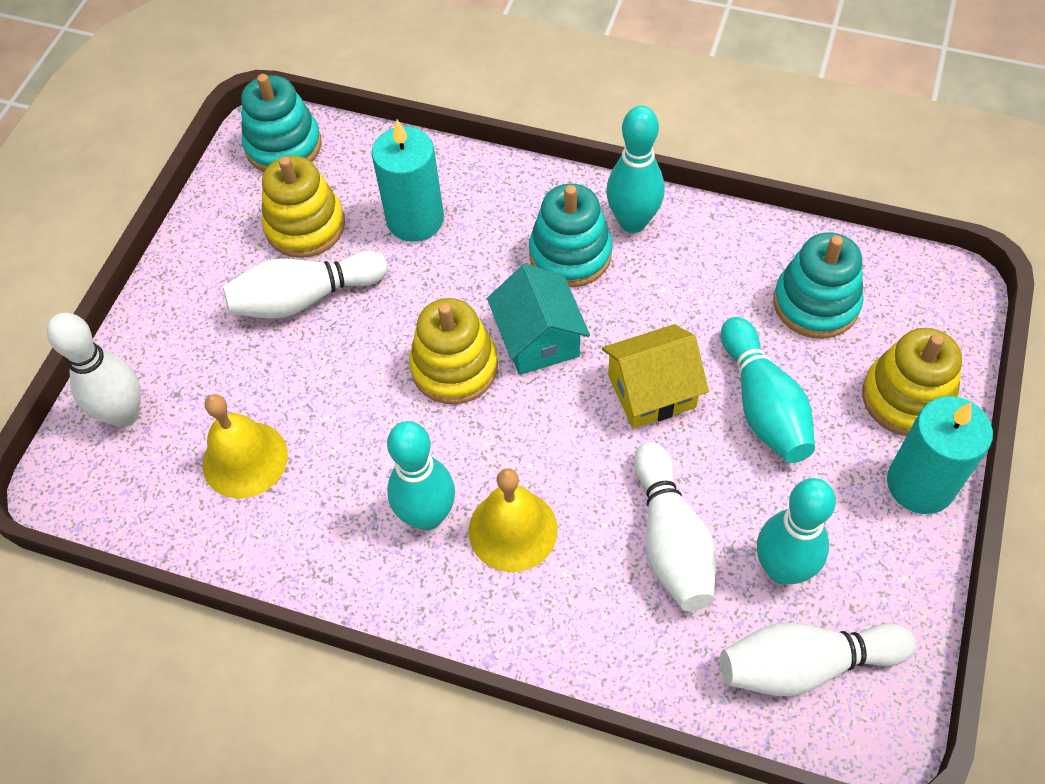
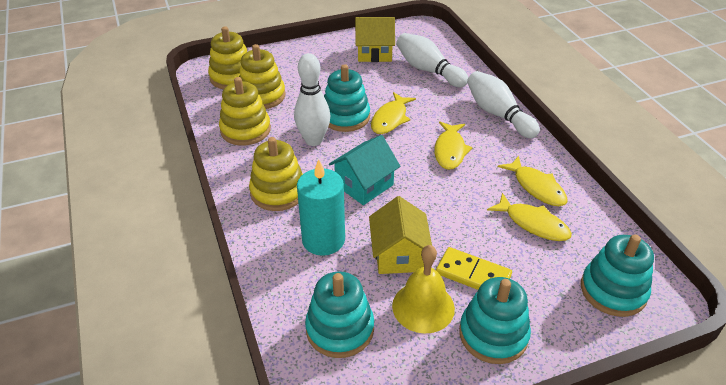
turquoise bowling pin: [387,421,455,530] [606,106,665,233] [721,317,815,463] [757,478,836,585] = 4 -> none = 0
turquoise candle: [371,120,444,242] [887,396,993,514] = 2 -> [297,159,345,256] = 1
turquoise stacking toy: [241,74,322,172] [529,184,612,287] [774,232,864,339] = 3 -> [305,272,374,358] [324,64,370,132] [459,277,531,364] [581,235,654,317] = 4
white bowling pin: [47,313,140,427] [223,251,388,319] [634,442,716,611] [720,622,916,696] = 4 -> [294,53,330,146] [396,33,468,87] [467,71,540,138] = 3
yellow bell: [202,394,288,499] [469,468,558,572] = 2 -> [392,245,455,334] = 1
yellow domino: none = 0 -> [436,247,512,290] = 1
yellow fish: none = 0 -> [371,92,416,134] [435,122,473,170] [487,193,572,241] [498,156,568,206] = 4
yellow house: [602,324,709,428] = 1 -> [355,17,395,62] [369,196,432,274] = 2
yellow stacking toy: [262,156,345,258] [409,298,498,404] [862,328,962,436] = 3 -> [208,26,247,89] [219,77,271,146] [239,44,285,109] [249,137,303,211] = 4

